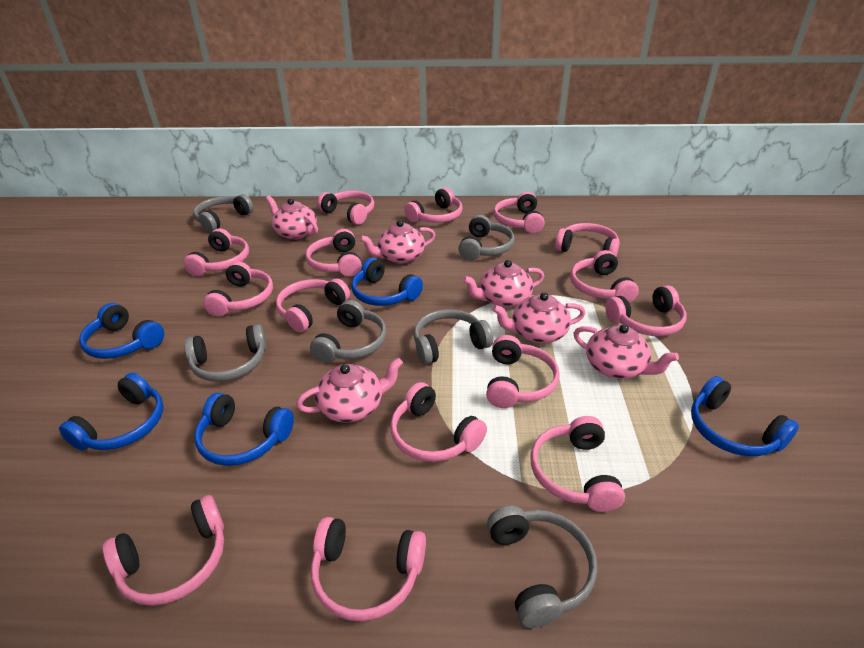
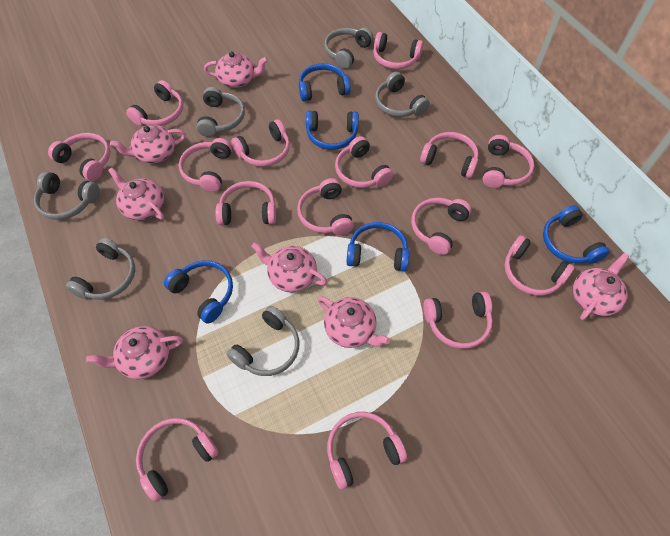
pink teapot: [266,196,318,240] [296,358,403,423] [360,220,435,264] [462,260,544,308] [492,292,586,344] [574,324,679,379] = 6 -> [86,326,183,379] [108,168,164,220] [110,125,186,163] [204,51,268,88] [251,242,327,293] [318,296,390,348] [573,253,629,320] = 7

